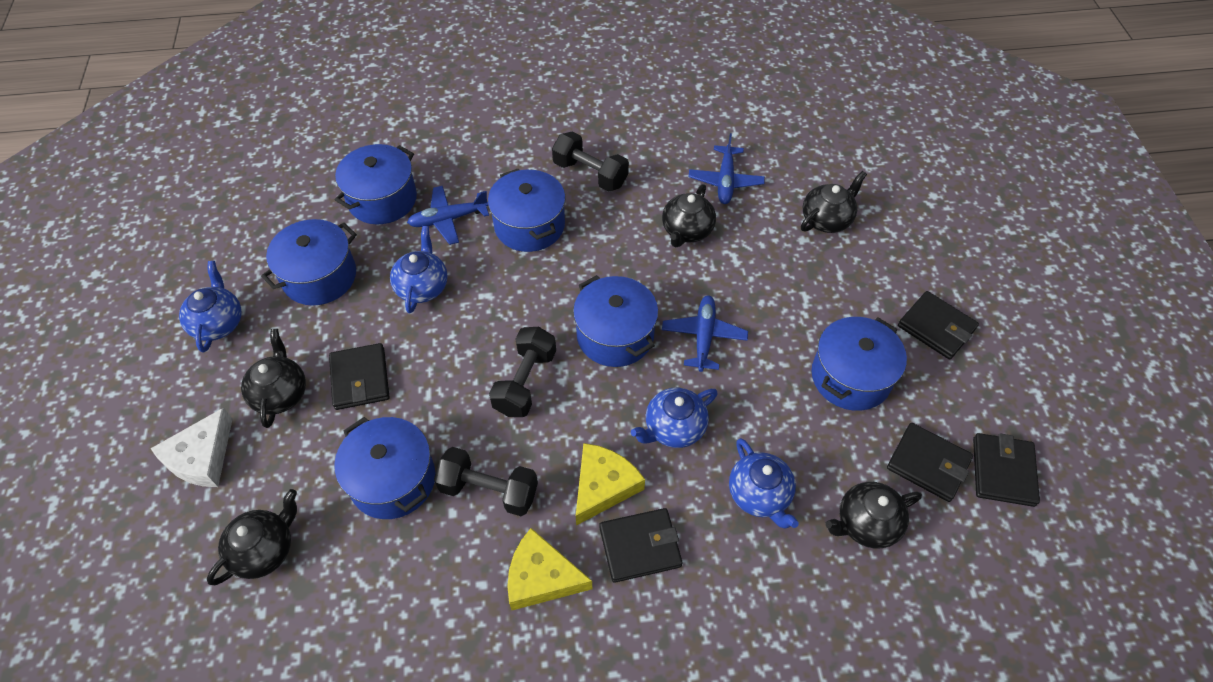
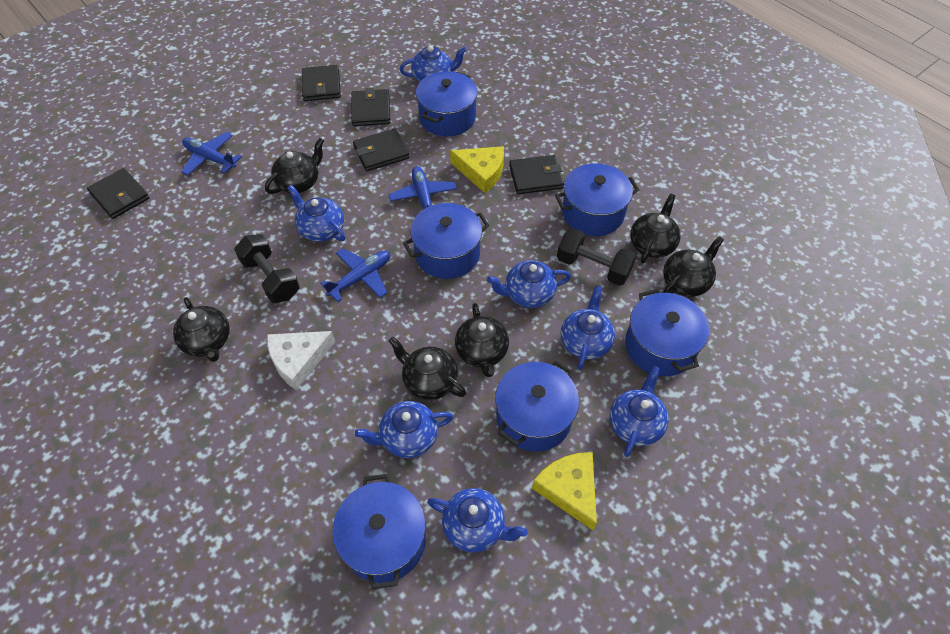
black dumbbell: [434,447,538,516] [489,327,556,417] [552,132,629,191] = 3 -> [234,234,300,303] [557,228,636,286] = 2
black teapot: [207,489,297,585] [241,329,306,428] [662,184,716,247] [801,171,867,233] [825,482,922,549] = 5 -> [173,297,230,362] [265,138,324,194] [389,337,466,400] [455,303,509,377] [630,194,681,263] [663,236,724,297] = 6
blue teapot: [179,261,242,352] [390,226,448,313] [631,388,718,448] [729,438,799,528] = 4 -> [287,185,345,242] [355,401,453,458] [400,45,467,82] [427,488,528,553] [487,260,571,308] [561,286,615,370] [610,366,669,457] = 7

